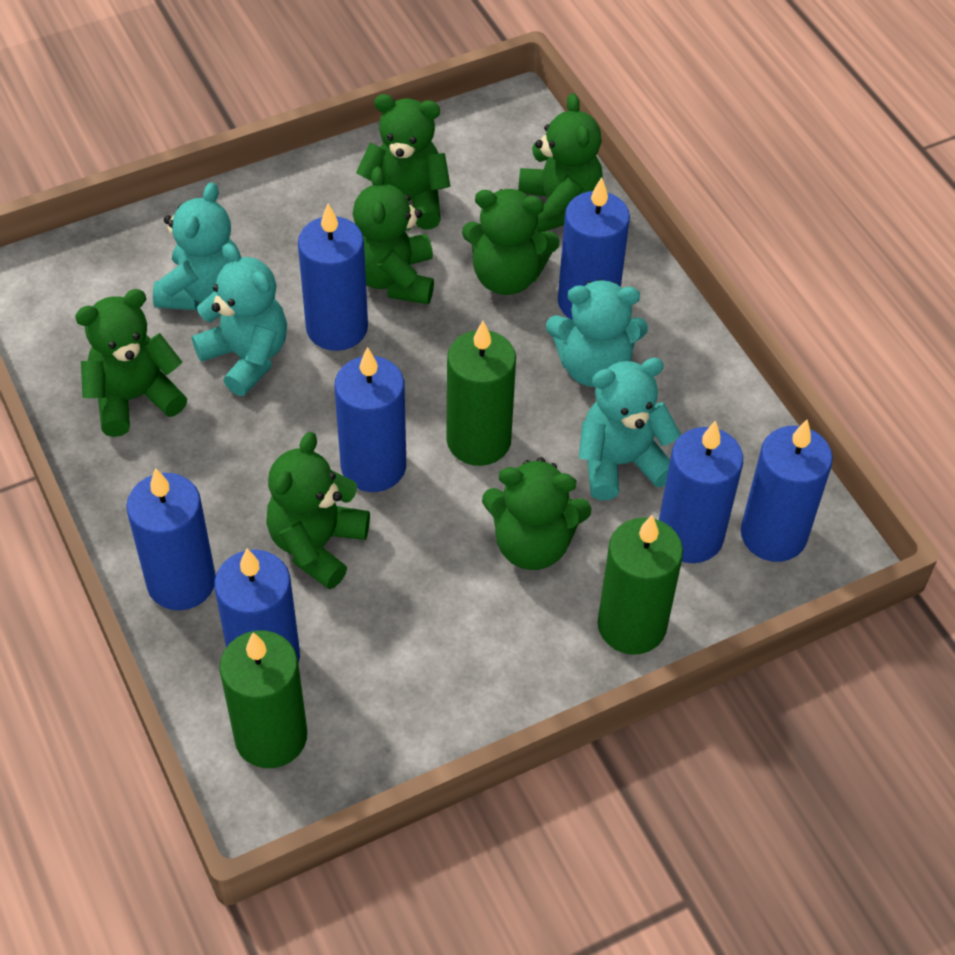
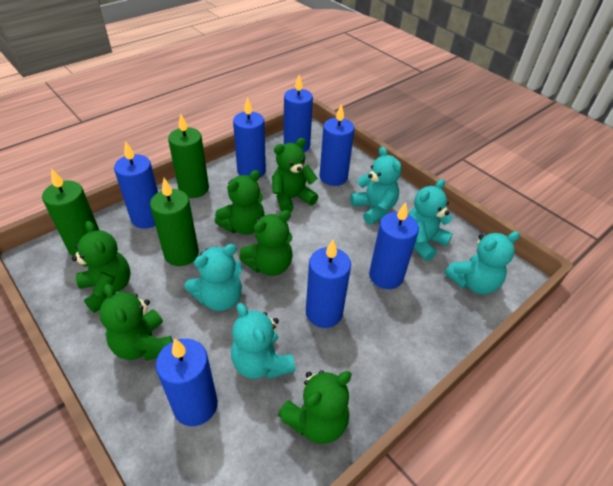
green teddy bear: [75,289,187,437] [266,432,370,590] [353,167,434,304] [356,94,451,230] [462,189,560,295] [482,457,591,570] [518,93,603,232] = 7 -> [72,221,130,313] [99,284,173,361] [215,170,265,235] [239,210,293,276] [272,138,318,212] [278,370,352,444] = 6
turquoise teddy bear: [153,182,241,310] [192,243,287,396] [546,279,648,387] [579,358,681,500] = 4 -> [185,244,242,311] [231,303,296,379] [350,147,402,225] [408,179,453,261] [445,231,520,294] = 5

